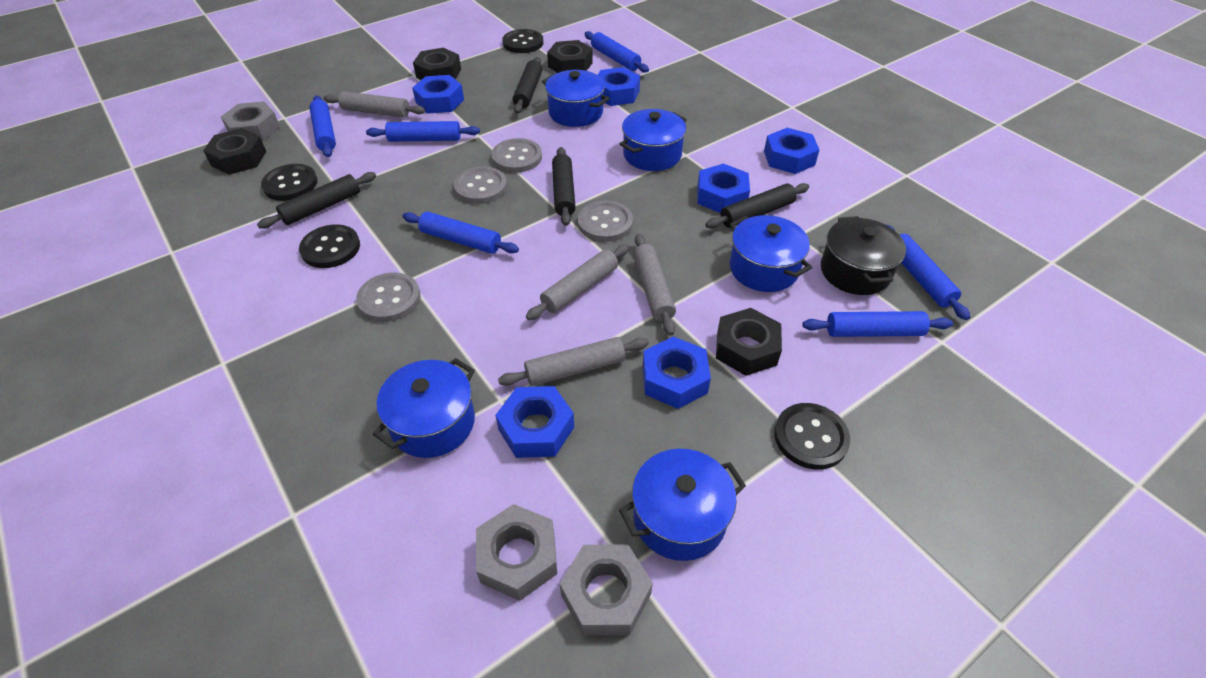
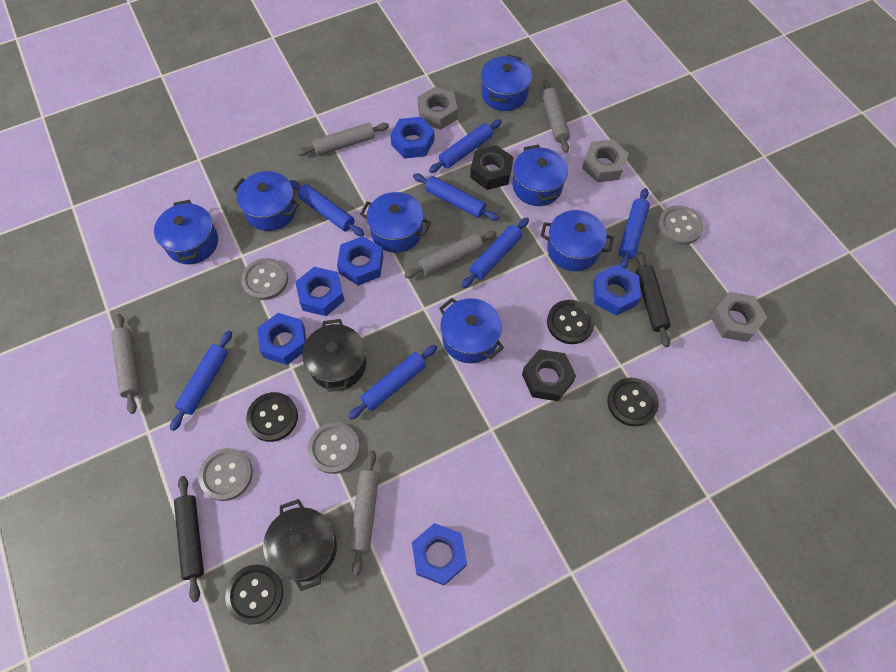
black nut: [203,128,266,175] [413,48,461,80] [547,40,593,73] [716,308,782,376] = 4 -> [470,145,513,190] [522,349,576,401] = 2
black pot: [821,216,906,295] = 1 -> [263,499,337,591] [302,319,366,392] = 2
black rolling pin: [257,172,376,229] [513,57,542,114] [552,147,576,226] [705,183,809,229] = 4 -> [174,476,204,602] [636,252,671,347] = 2
blue pot: [373,358,475,458] [542,70,610,127] [619,449,746,561] [620,109,687,171] [730,215,812,292] = 5 -> [154,200,218,264] [233,171,299,231] [360,192,431,253] [439,298,504,363] [481,55,532,111] [513,145,568,206] [541,210,614,271] = 7
blue rolling pin: [309,95,336,157] [366,121,480,142] [403,212,519,254] [584,31,649,73] [802,311,953,337] [887,225,970,320] = 6 -> [170,330,232,431] [289,180,364,236] [348,345,437,419] [413,173,499,221] [429,119,502,173] [462,218,529,288] [619,188,650,269] = 7
grey rolling pin: [324,91,425,118] [498,337,649,386] [526,244,629,320] [633,234,676,336] = 4 -> [111,314,140,414] [297,123,389,156] [349,450,379,576] [404,231,497,278] [542,79,570,153] = 5

